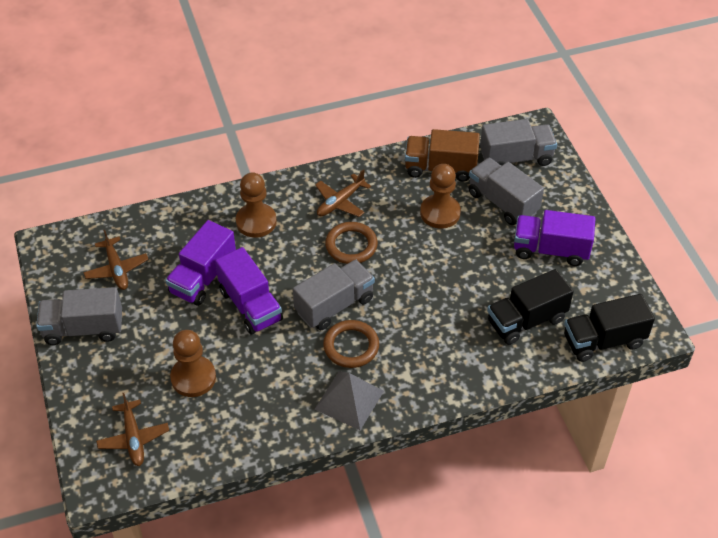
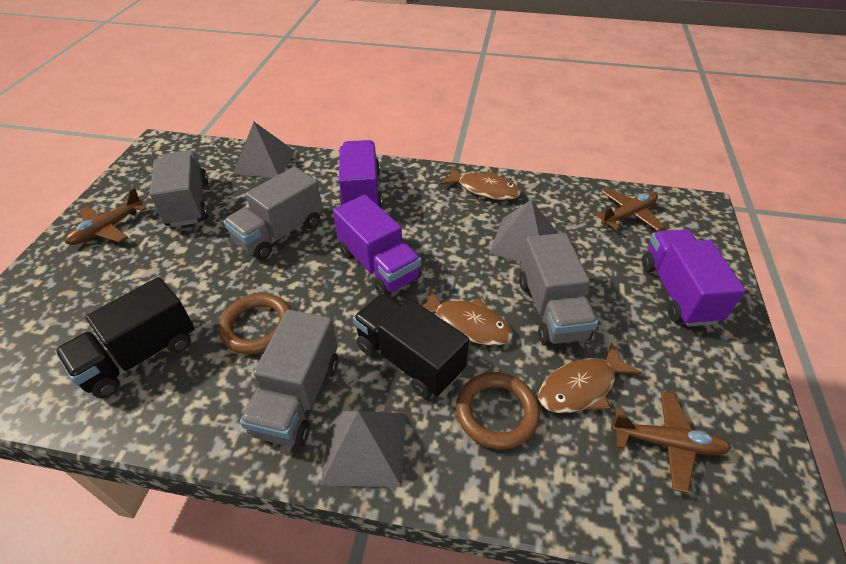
brown fish: none = 0 -> [422,288,513,346] [440,167,521,200] [538,343,642,413] = 3
brown pawn: [170,330,216,397] [236,172,277,238] [420,164,461,229] = 3 -> none = 0
brown truck: [405,129,480,182] = 1 -> none = 0
grey pyramid: [315,371,384,430] = 1 -> [233,122,295,178] [320,411,406,487] [489,200,556,262] = 3

